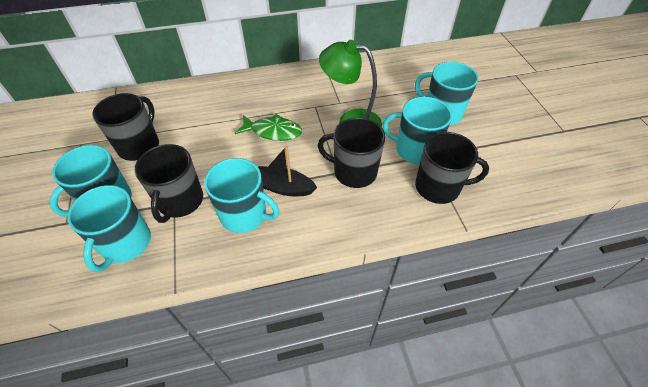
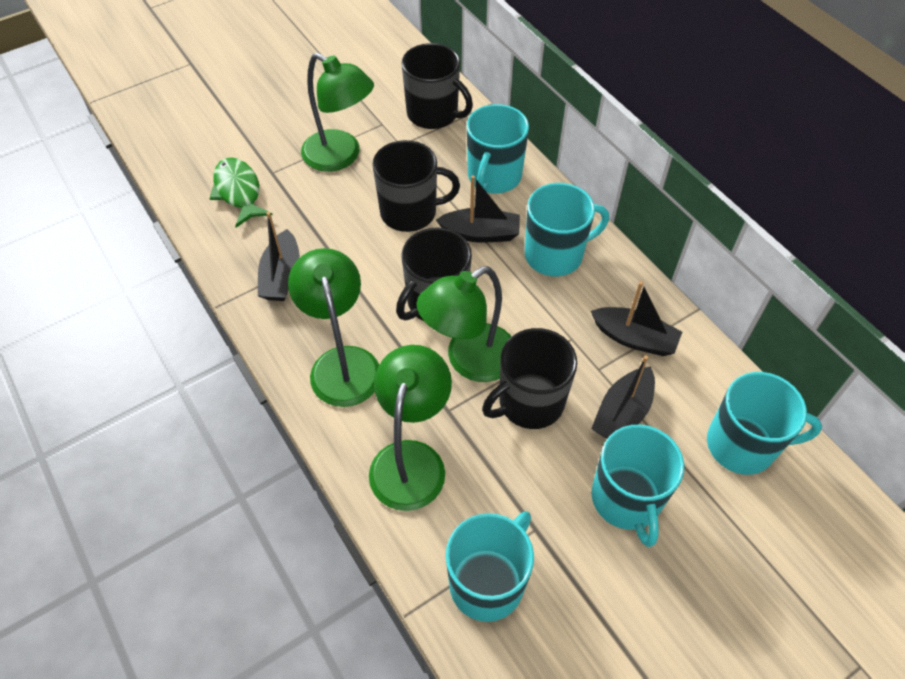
black boat: [258,146,317,196] = 1 -> [258,212,300,301] [436,175,520,243] [591,281,682,356] [591,355,655,439] = 4
green lamp: [319,40,382,127] = 1 -> [288,248,379,407] [301,53,374,172] [369,345,452,511] [417,266,512,382] = 4

